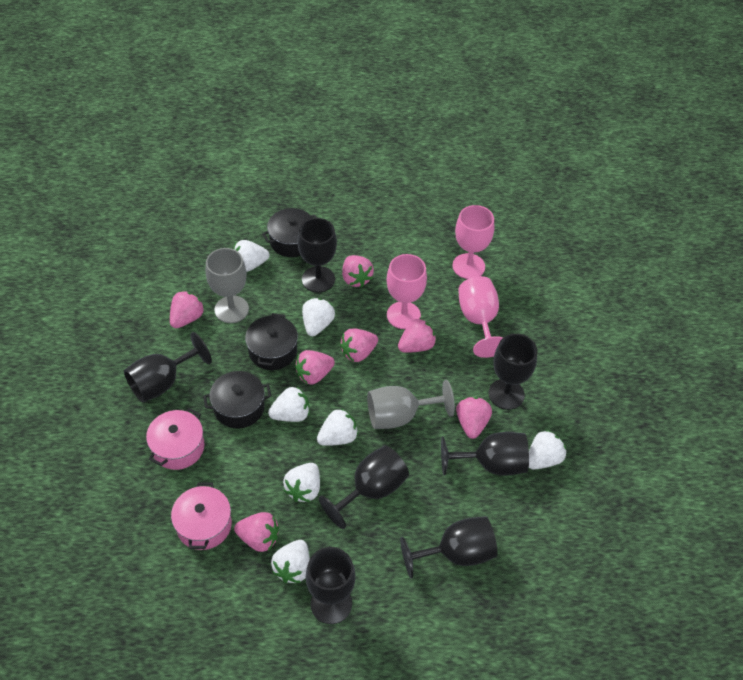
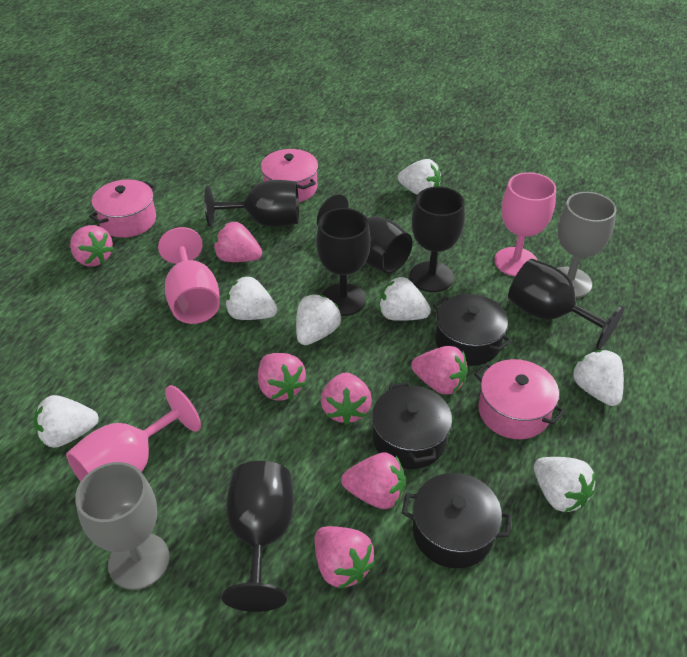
black goblet: [124,332,212,402] [298,218,337,293] [306,547,356,624] [319,445,409,529] [400,516,497,578] [441,432,529,475] [488,334,537,410] = 7 -> [204,180,299,227] [222,461,294,612] [316,208,371,316] [317,194,413,274] [410,186,465,292] [508,259,624,349] = 6
pink pot: [146,408,205,470] [171,482,232,550] = 2 -> [89,180,156,238] [261,149,318,202] [474,359,565,439] = 3

